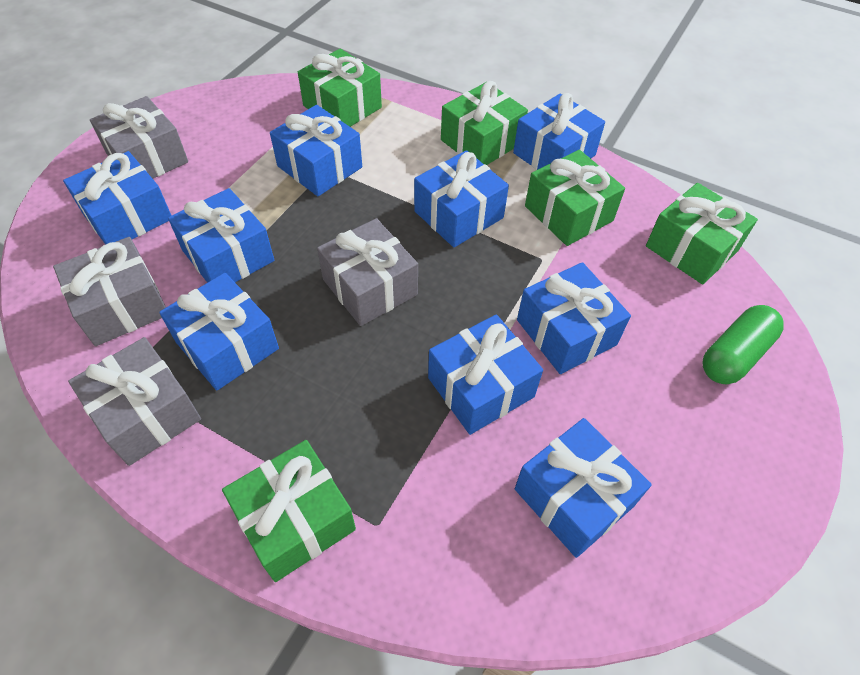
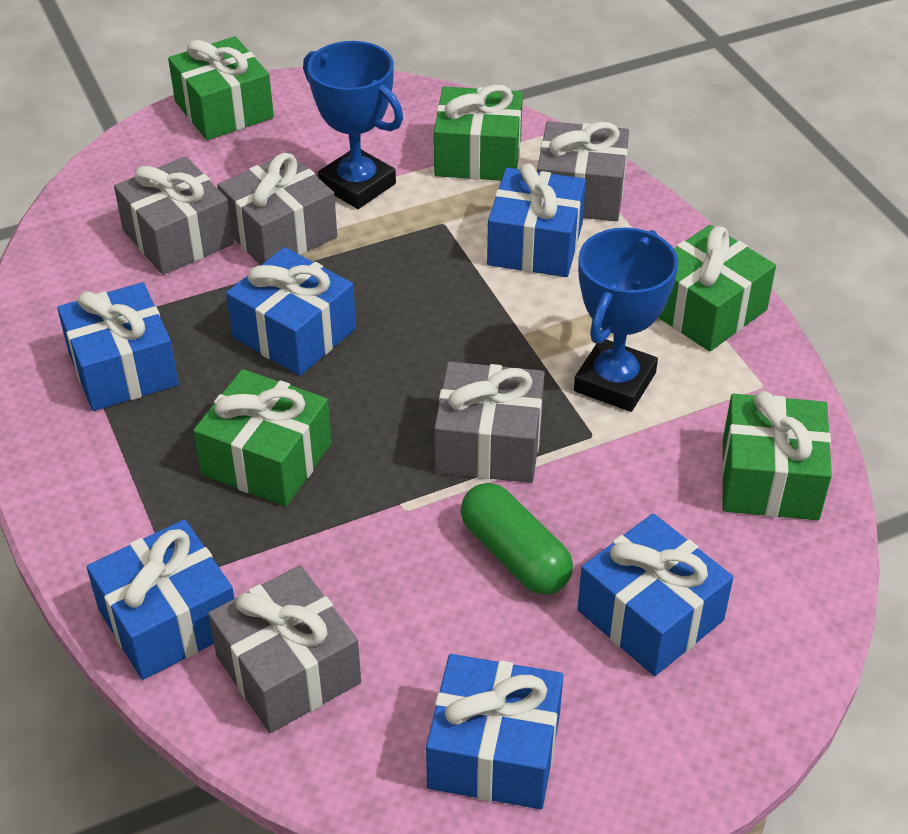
blue gift: [63,151,172,245] [159,273,279,391] [168,188,274,283] [270,105,362,196] [414,150,509,247] [428,314,543,435] [513,93,605,170] [515,418,652,558] [517,262,631,374] = 9 -> [57,282,179,411] [87,519,234,680] [226,247,356,376] [426,654,563,809] [487,163,586,277] [577,513,733,676] = 6
blue trophy: none = 0 -> [303,41,403,209] [574,227,678,412] = 2
grey gift: [53,237,166,346] [68,337,201,466] [90,96,188,179] [317,218,418,326] = 4 -> [114,156,234,275] [208,565,361,733] [217,153,337,265] [434,362,545,483] [537,121,629,222] = 5

